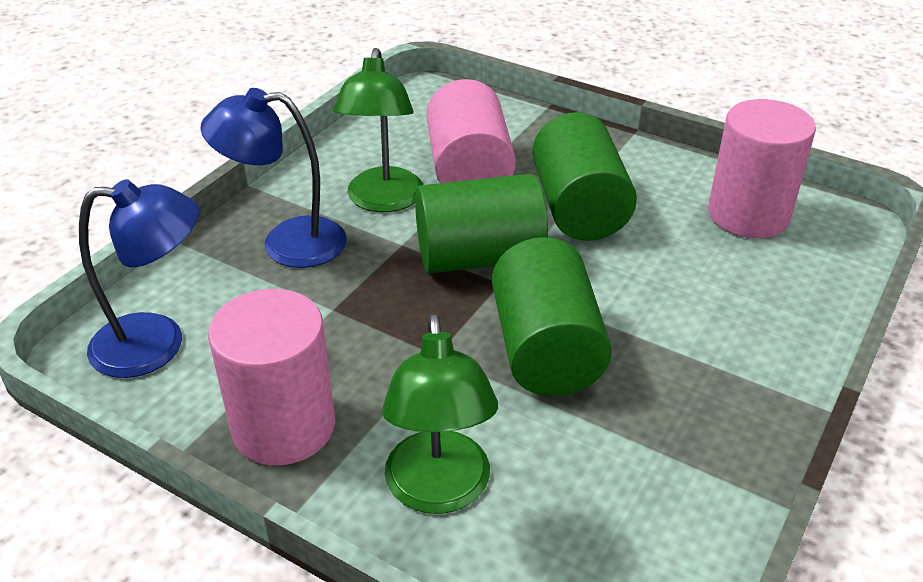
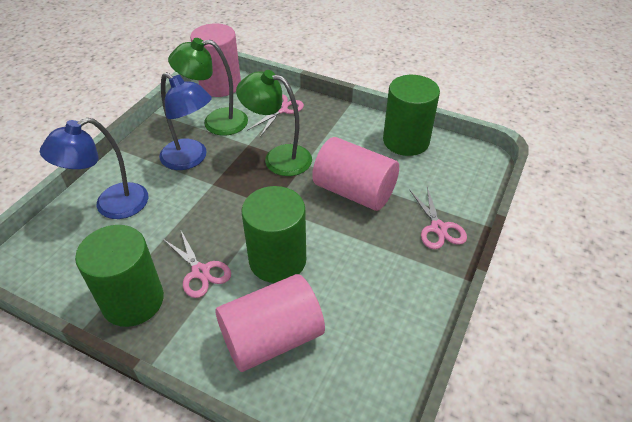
pink scissors: none = 0 -> [163,231,231,298] [248,94,304,137] [410,187,467,249] = 3

